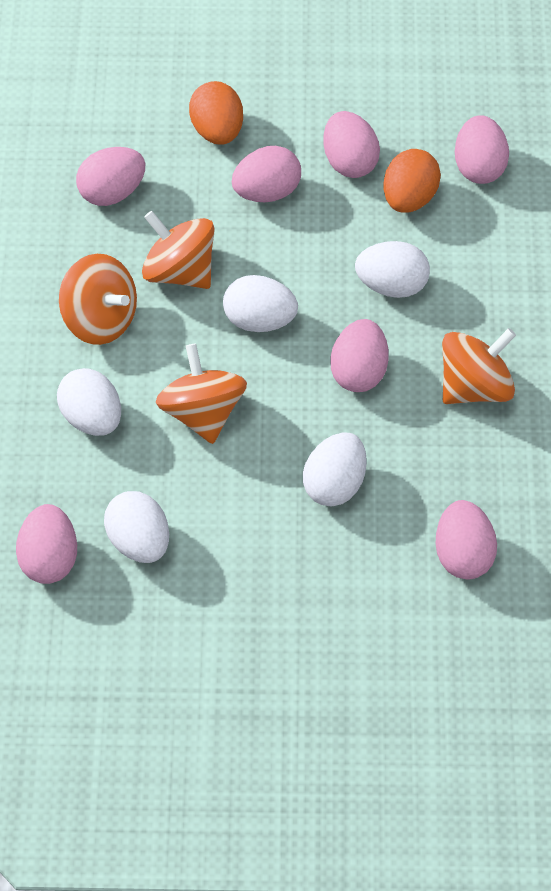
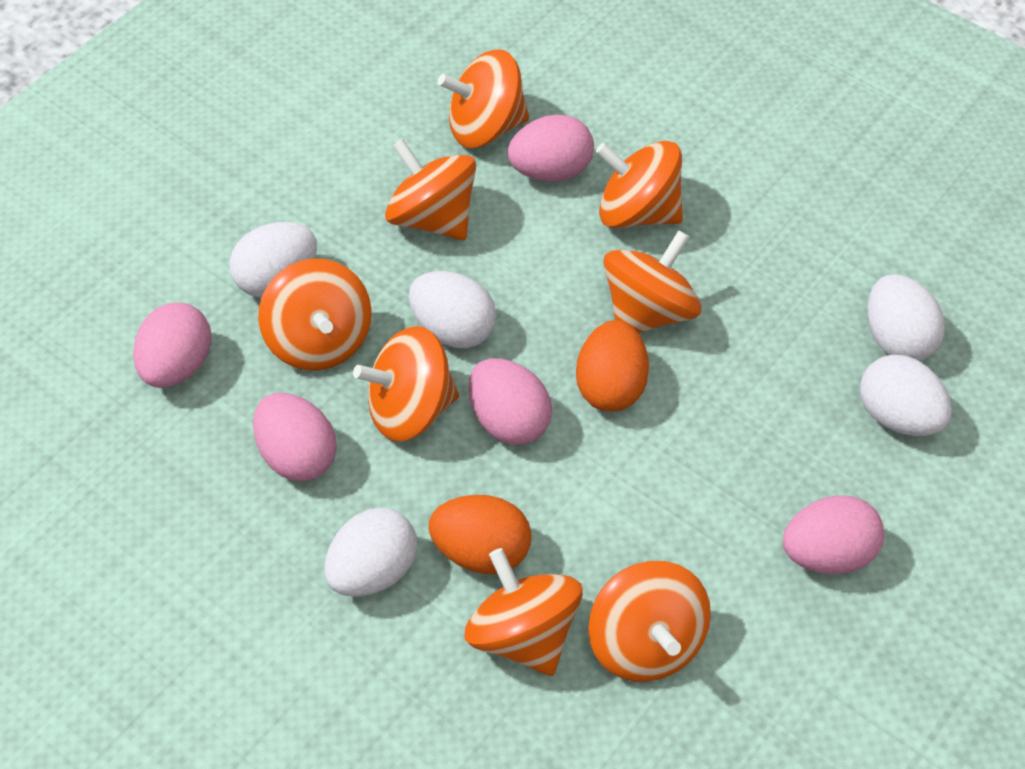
orange spinning top: [59,254,137,345] [142,211,215,289] [156,344,247,444] [442,328,516,404] = 4 -> [258,259,372,370] [353,326,459,442] [385,139,476,240] [438,50,529,148] [465,548,583,676] [588,561,711,682] [596,140,683,228] [603,230,701,333] = 8
pink egg: [16,504,77,584] [76,147,145,206] [232,146,301,202] [324,111,380,178] [330,319,389,392] [435,500,497,579] [455,115,509,184] = 7 -> [133,303,212,388] [253,393,337,481] [468,358,552,445] [508,115,594,182] [783,496,884,574] = 5

